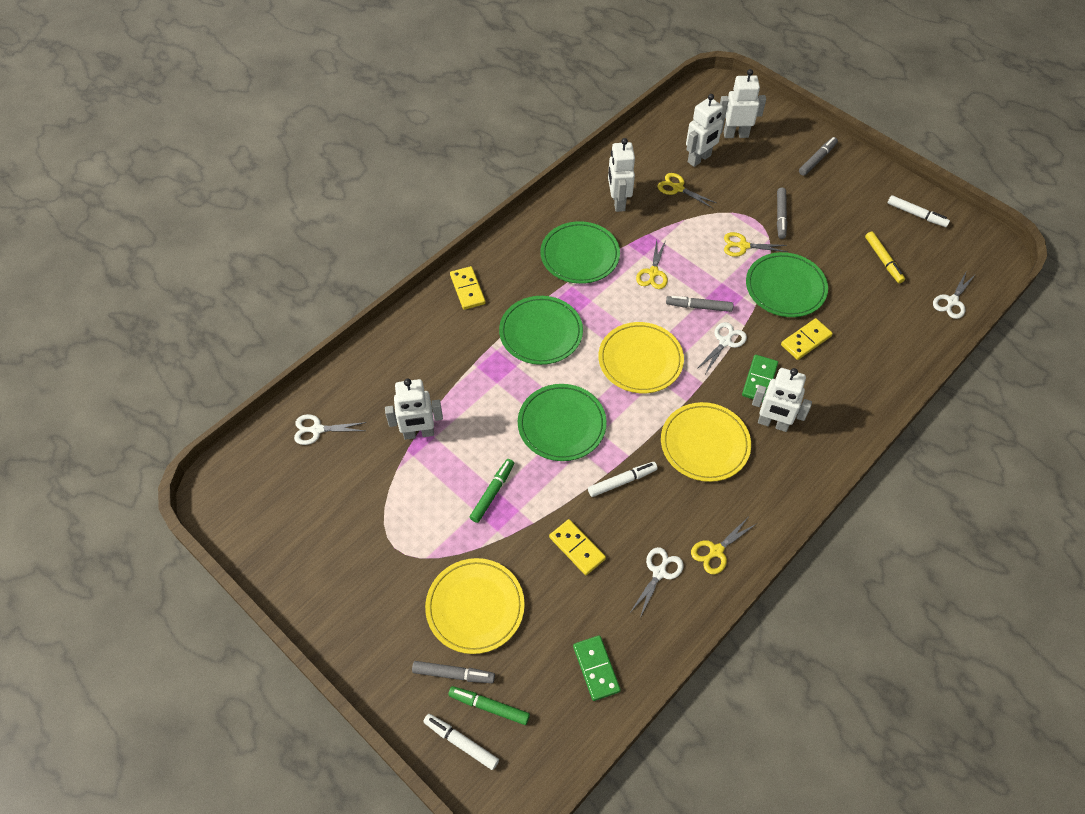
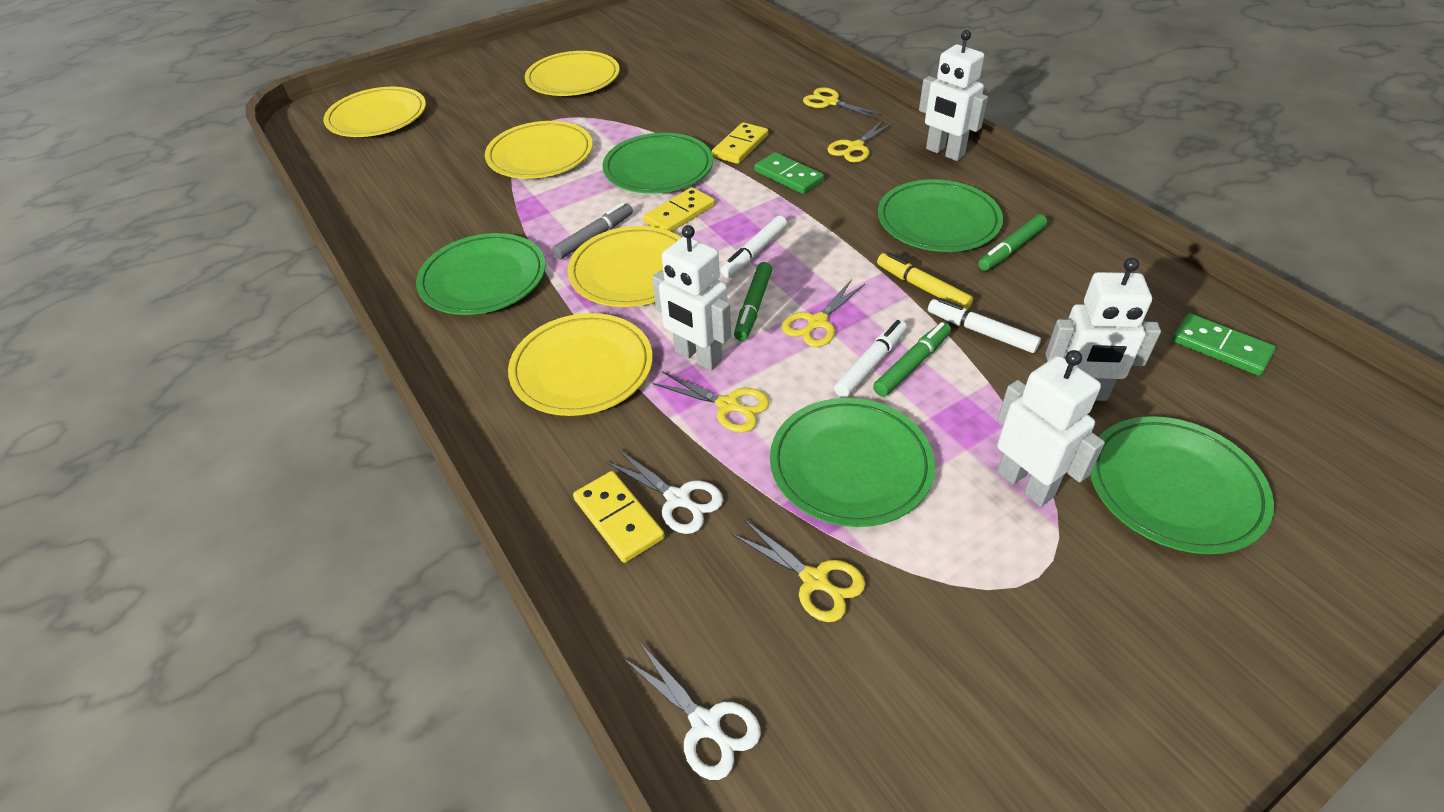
green marker: [448,686,530,725] [470,459,514,523] = 2 -> [734,262,772,341] [873,322,951,397] [978,214,1047,271] = 3
green plate: [499,296,583,365] [518,384,607,461] [541,221,620,284] [746,252,828,317] = 4 -> [416,233,546,315] [602,133,713,194] [770,398,935,527] [878,179,1003,252] [1090,416,1274,554] = 5
grey marker: [412,661,495,683] [666,296,733,312] [777,188,787,239] [799,137,838,176] = 4 -> [552,202,633,259] = 1
white robot: [385,378,443,440] [608,138,635,212] [686,94,725,167] [720,69,766,138] [752,368,812,432] = 5 -> [652,225,731,371] [919,30,988,161] [997,350,1105,507] [1046,258,1161,401] = 4
white scissors: [294,414,367,445] [629,547,684,618] [696,322,747,374] [933,270,975,319] = 4 -> [605,449,723,534] [623,643,761,780] = 2
yellow plate: [425,558,525,654] [598,322,684,393] [661,402,751,482] = 3 -> [323,87,426,137] [485,121,593,179] [508,313,653,416] [525,51,620,96] [567,226,682,307] = 5
yellow scissors: [636,240,668,289] [657,173,716,208] [691,518,756,574] [724,232,788,257] = 4 -> [653,371,770,433] [731,520,865,622] [782,279,865,347] [803,87,882,119] [827,120,894,162] = 5

